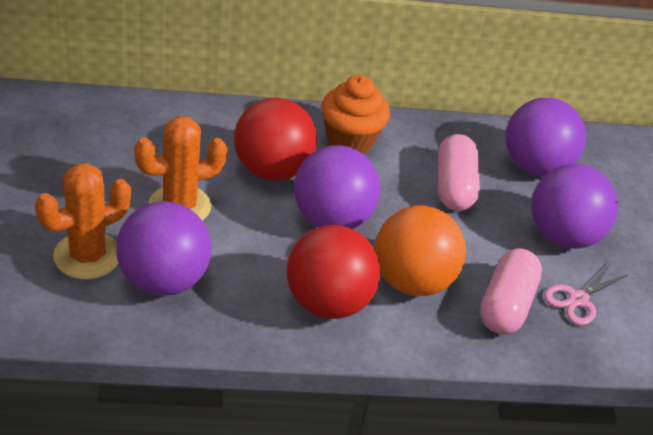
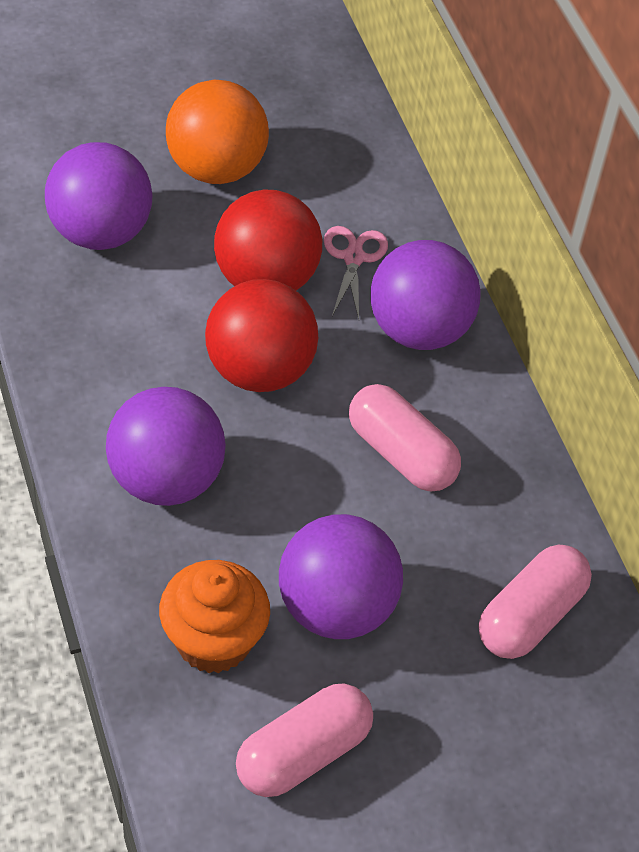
orange cactus: [35,163,131,280] [134,116,228,221] = 2 -> none = 0
pink capsule: [438,134,480,211] [480,249,542,334] = 2 -> [236,683,373,797] [349,384,461,491] [479,545,592,659] = 3

